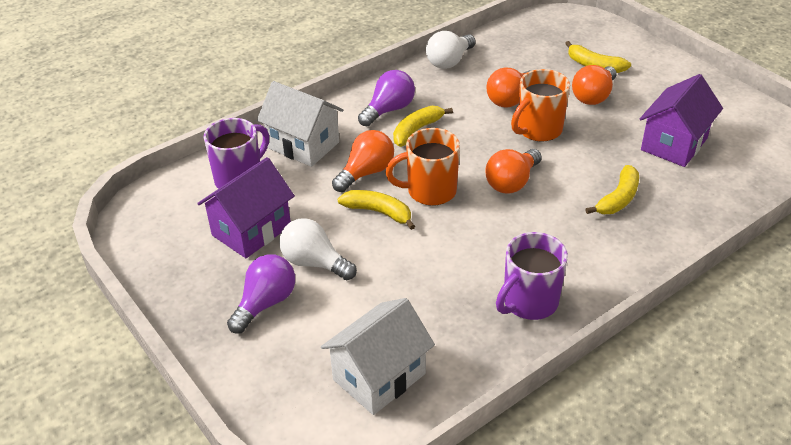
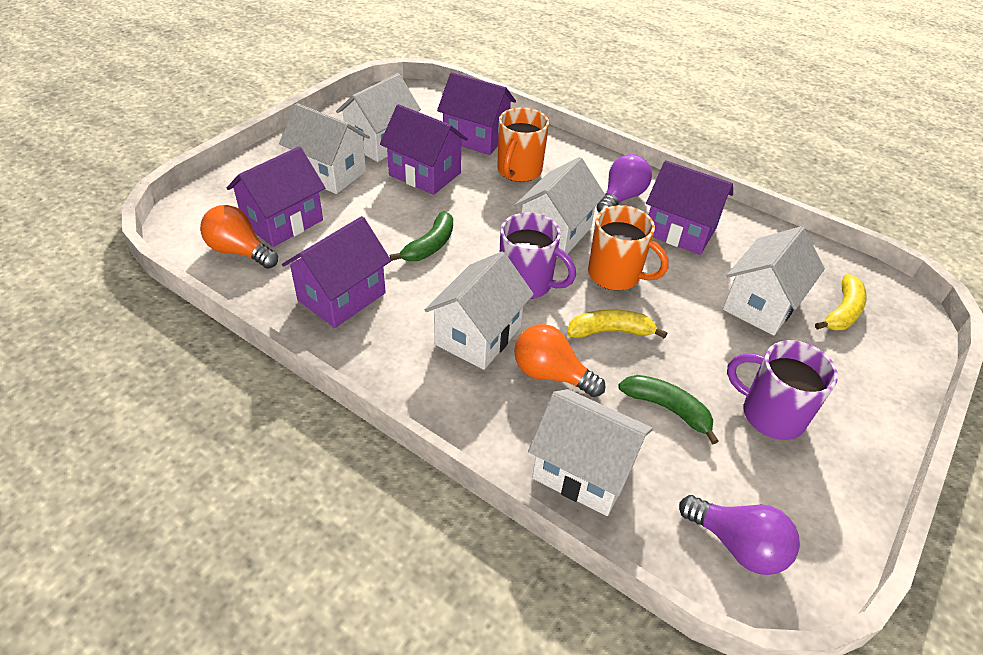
green banana: none = 0 -> [390,211,453,261] [618,375,718,445] = 2
orange light bulb: [332,130,394,192] [485,149,542,193] [487,68,531,108] [572,65,617,105] = 4 -> [200,205,278,269] [514,324,605,397] = 2
purple house: [197,157,295,258] [640,74,723,167] = 2 -> [227,146,325,247] [282,216,391,328] [380,104,468,195] [437,72,516,155] [646,160,733,255] = 5
white house: [257,81,343,167] [321,298,435,415] = 2 -> [279,103,370,194] [336,73,421,162] [425,251,534,370] [514,157,605,254] [528,389,653,516] [723,226,825,336] = 6
white light bulb: [279,218,357,280] [426,31,476,69] = 2 -> none = 0
yellow banana: [338,190,415,230] [393,106,453,147] [565,41,631,73] [585,165,639,214] = 4 -> [567,309,667,339] [815,274,867,330] = 2

